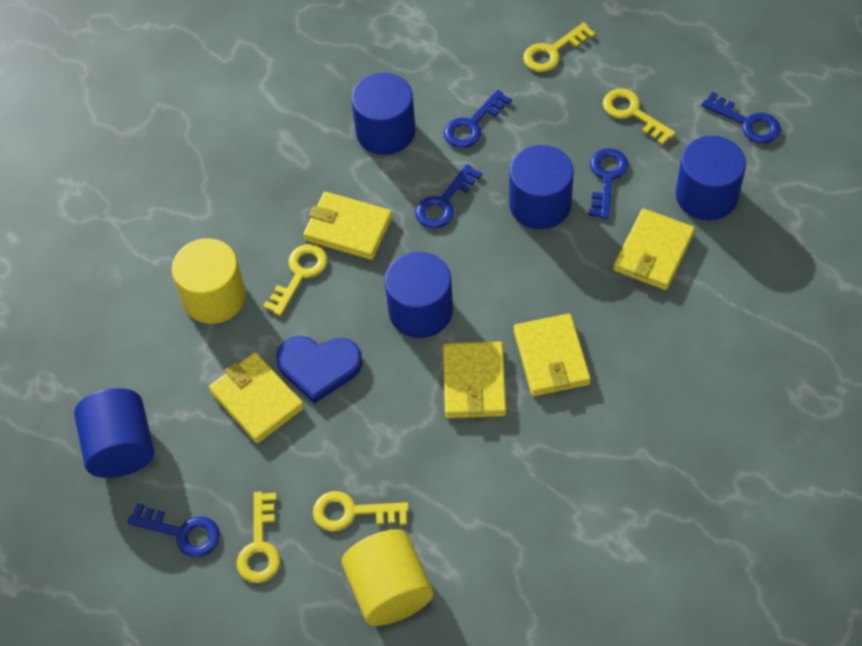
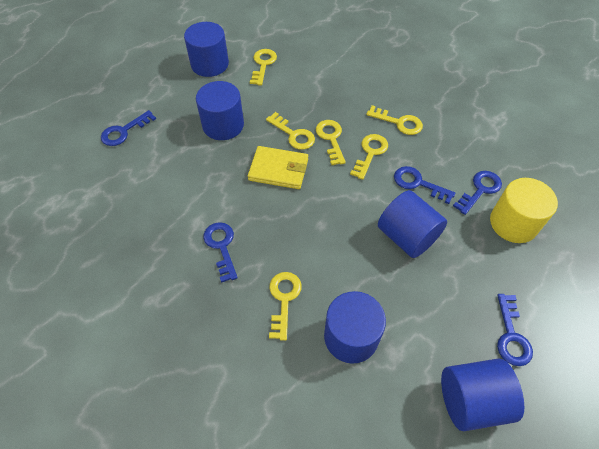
blue heart: [276,336,362,404] = 1 -> none = 0
yellow cylinder: [172,238,246,324] [342,529,433,626] = 2 -> [490,178,558,243] = 1
yellow key: [237,492,280,583] [263,244,328,316] [313,491,409,531] [523,22,595,72] [603,89,676,145] = 5 -> [250,49,277,86] [266,112,315,150] [269,272,302,341] [316,120,346,165] [350,134,388,180] [366,105,423,135] = 6
yellow wallet: [209,352,304,443] [303,192,393,260] [443,341,506,418] [514,313,591,396] [613,208,695,290] = 5 -> [248,146,308,189] = 1

